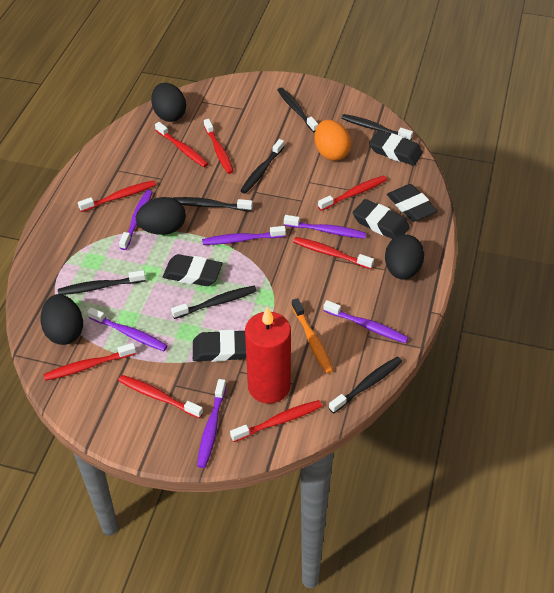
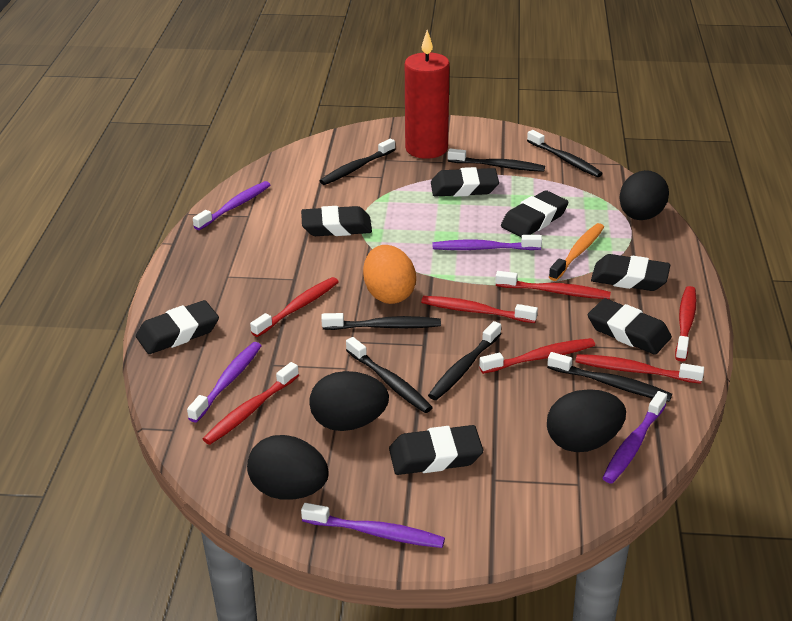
black eraser: [163,254,222,286] [193,330,246,362] [353,199,410,239] [369,130,423,166] [387,184,438,222] = 5 -> [136,300,219,354] [301,206,372,236] [389,425,483,475] [431,167,499,197] [501,190,568,237] [588,298,672,355] [591,254,671,291] = 7
purple toothbrush: [87,307,168,351] [119,190,152,250] [197,379,226,468] [202,226,286,245] [284,215,366,239] [323,300,409,343] = 6 -> [187,342,262,422] [193,181,270,230] [301,503,445,548] [433,235,542,250] [603,391,667,484] = 5
red toothbrush: [43,343,136,381] [78,180,156,212] [118,375,203,418] [155,122,208,167] [204,119,234,174] [230,400,322,442] [293,237,374,269] [318,175,387,211] = 8 -> [203,362,299,445] [250,277,339,337] [421,296,538,323] [479,338,595,374] [495,271,611,299] [575,354,704,384] [675,286,696,361] = 7

